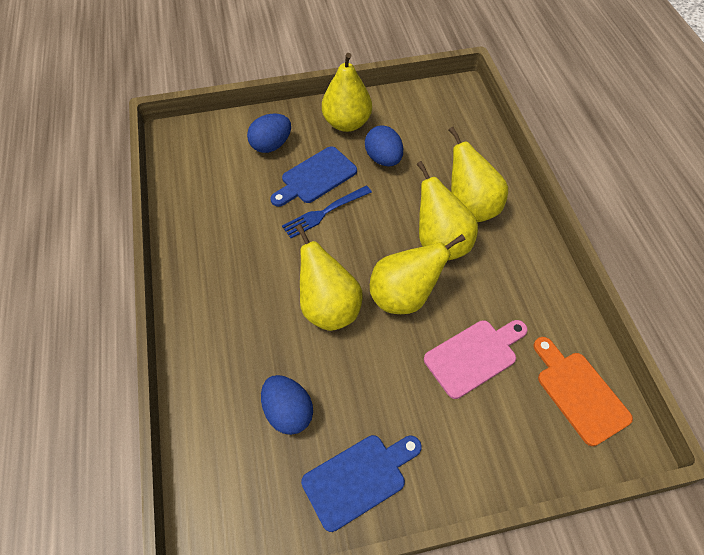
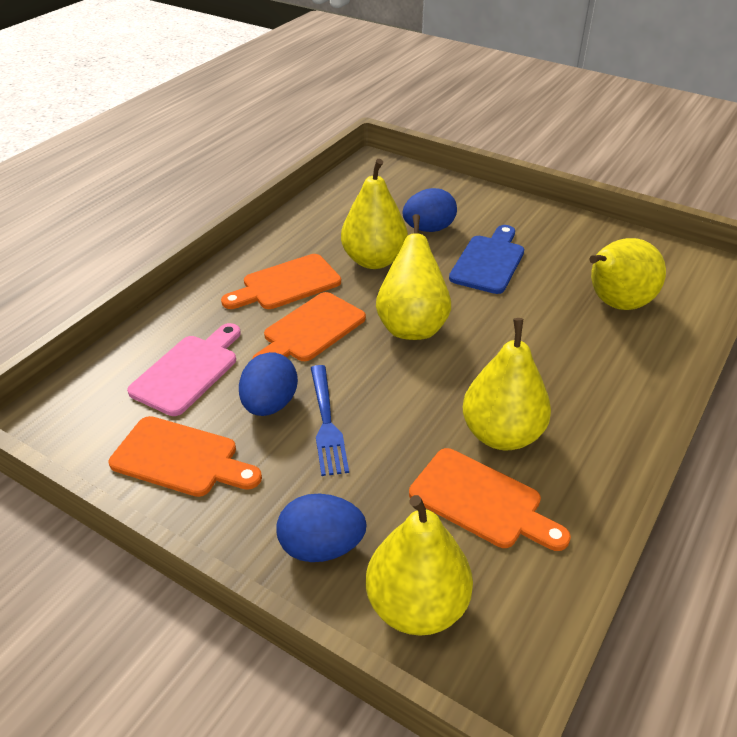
blue cutting board: [270,146,357,207] [301,435,422,532] = 2 -> [449,225,524,294] = 1
orange cutting board: [533,337,633,446] = 1 -> [109,416,262,497] [221,254,341,309] [252,292,366,361] [409,448,571,551] = 4

